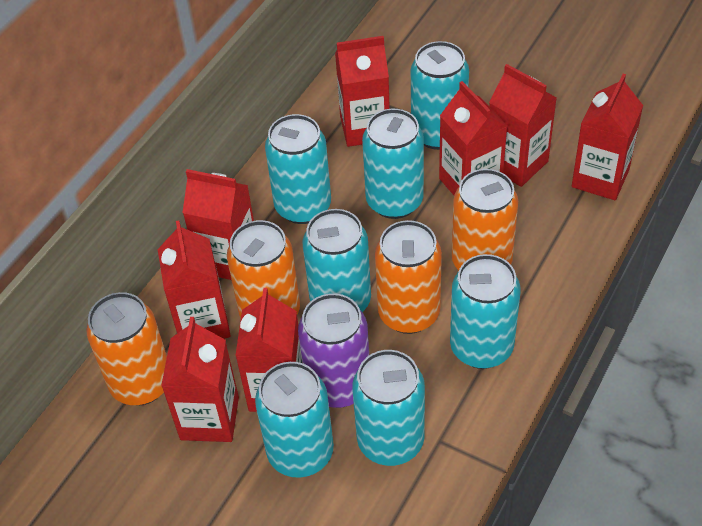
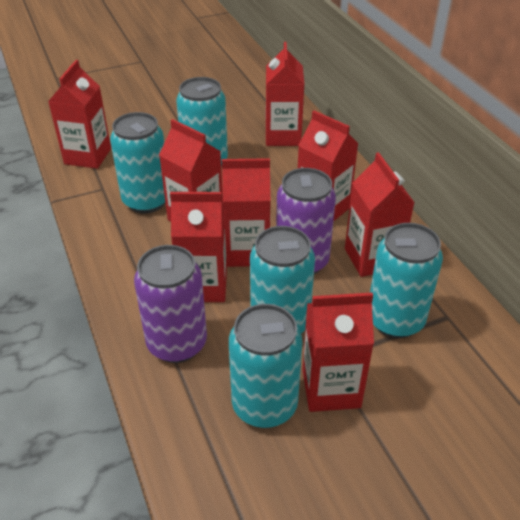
orange can: [87,292,167,405] [227,220,300,318] [375,220,442,334] [452,169,518,270] = 4 -> none = 0
purple can: [298,293,369,408] = 1 -> [134,245,207,363] [276,168,336,274] = 2
turquoise can: [255,362,334,478] [265,114,331,224] [303,209,371,312] [352,350,425,466] [362,109,424,219] [411,41,469,150] [450,254,521,369] = 7 -> [110,112,165,213] [176,77,228,166] [229,304,302,428] [250,226,315,334] [370,223,443,338] = 5

